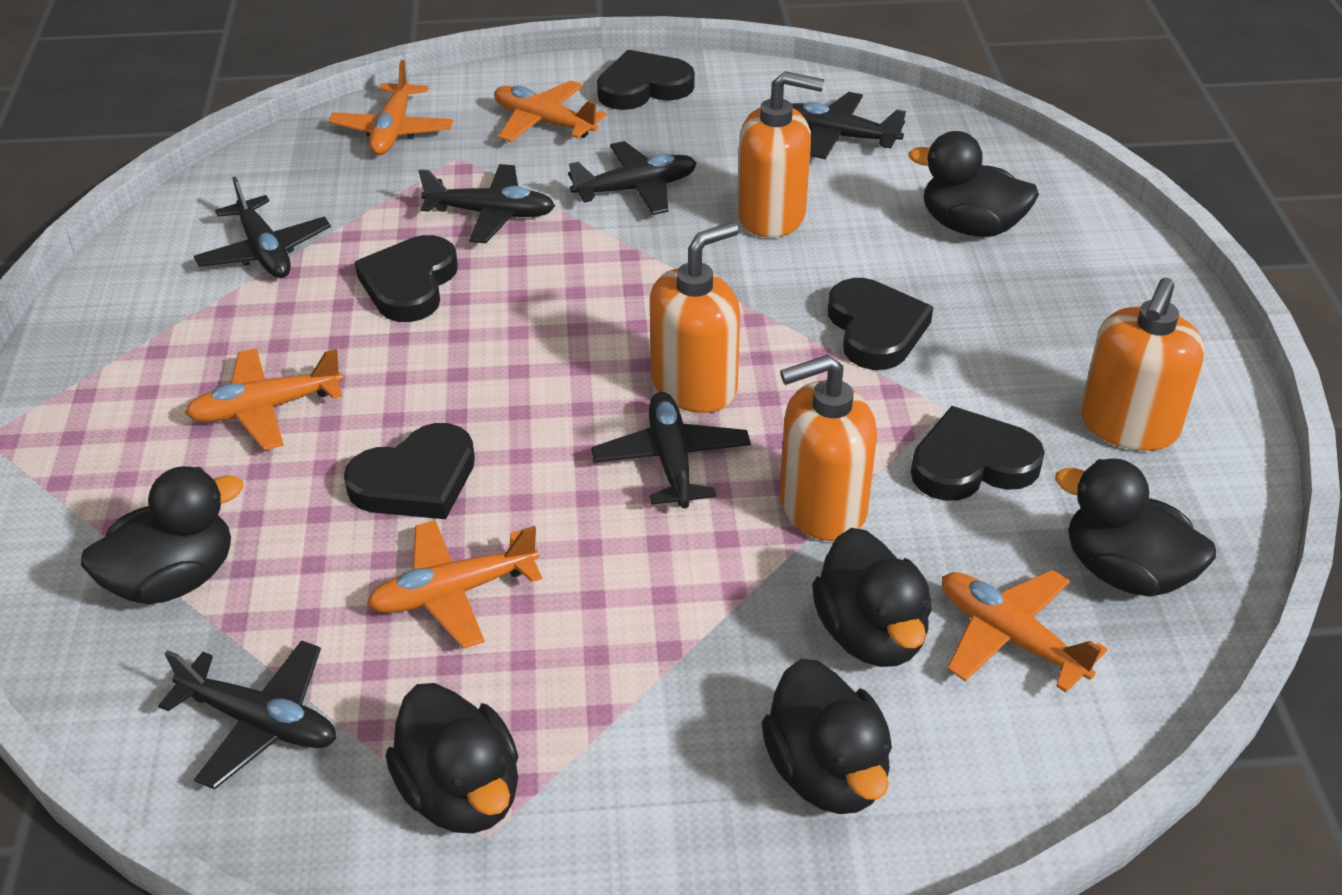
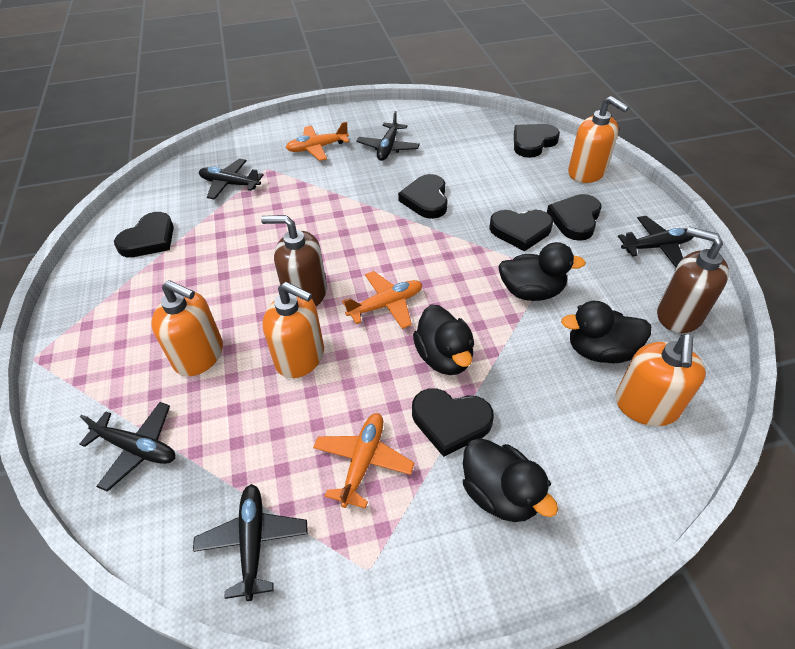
black duck: [81,466,244,604] [385,683,518,833] [761,659,892,814] [812,528,932,667] [909,131,1039,237] [1055,458,1216,597] = 6 -> [413,304,474,375] [463,438,558,522] [498,242,586,301] [561,301,651,363] = 4
black heart: [344,423,475,519] [355,235,458,322] [597,50,695,110] [828,278,933,370] [911,406,1045,501] = 5 -> [114,212,174,257] [398,174,448,219] [412,388,494,457] [489,209,553,251] [514,124,560,158] [547,194,602,241] = 6
black plane: [158,640,336,789] [194,177,331,278] [419,164,555,243] [568,141,697,215] [591,392,751,508] [792,92,906,159] = 6 -> [80,402,175,492] [193,484,308,601] [199,159,264,200] [357,111,420,161] [618,216,694,267] = 5
brown soap dispenser: none = 0 -> [261,215,327,307] [657,227,729,333] = 2
orange plane: [185,348,343,450] [328,60,453,155] [367,520,542,649] [494,80,606,142] [942,570,1108,693] = 5 -> [286,122,349,161] [313,413,414,509] [342,271,422,329] = 3

